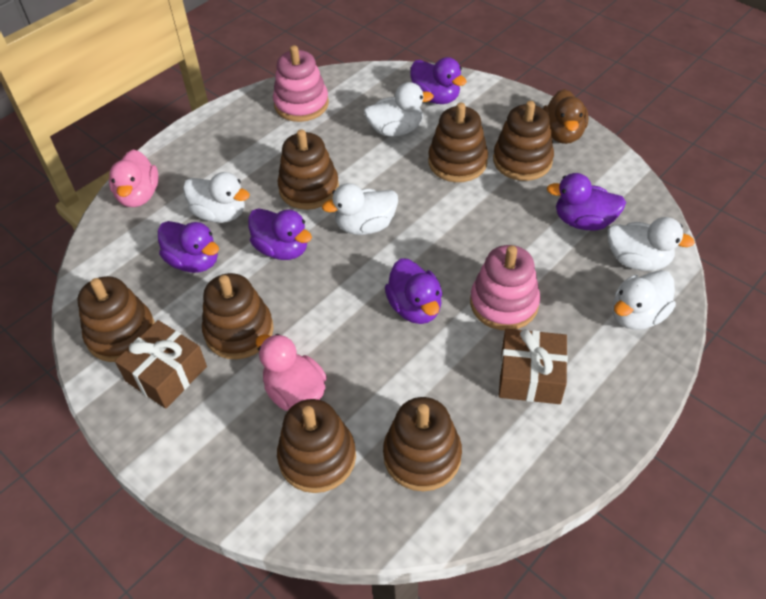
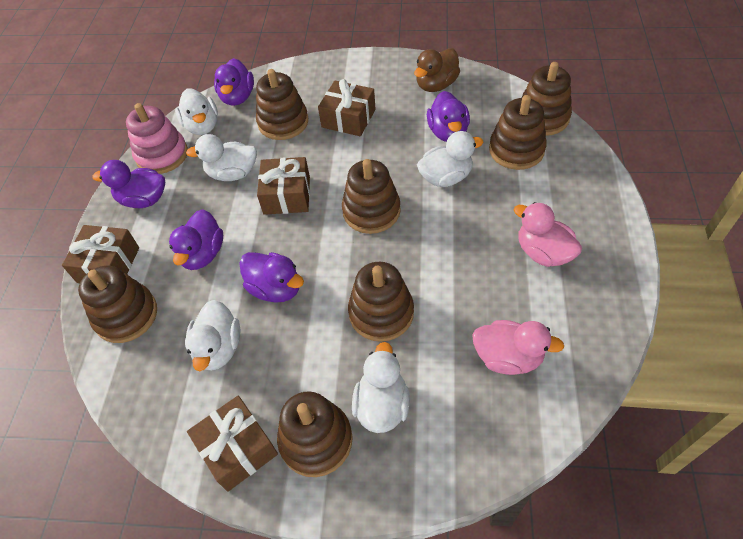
brown gift: [115,320,207,409] [499,329,568,404] = 2 -> [62,225,139,283] [187,395,278,492] [257,157,310,215] [318,79,376,136] = 4
pink stacking toy: [273,45,329,122] [470,245,540,330] = 2 -> [126,103,188,174] = 1

